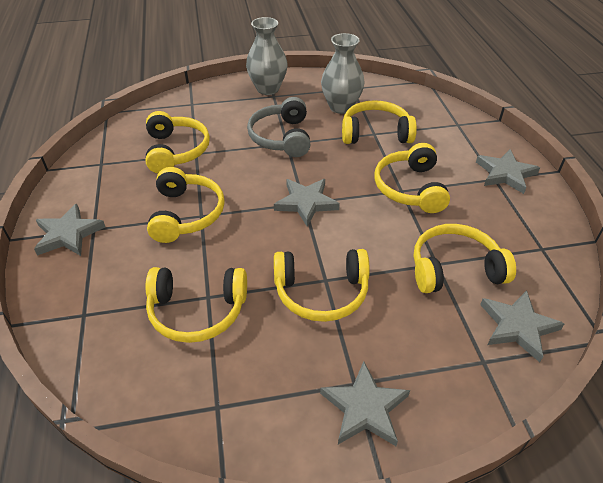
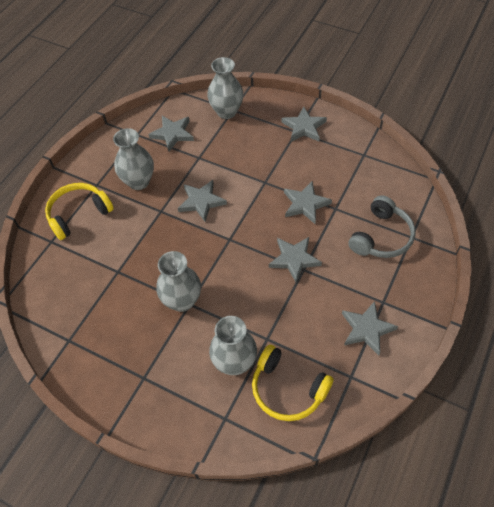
grey star: [34,204,105,256] [274,179,340,226] [320,361,410,446] [476,149,540,194] [480,290,565,362] = 5 -> [148,116,194,151] [178,180,227,222] [269,237,322,283] [282,106,327,142] [284,181,332,224] [342,301,398,355] = 6
grey vase: [246,17,287,95] [321,33,365,114] = 2 -> [113,128,154,190] [156,251,201,312] [207,57,243,119] [209,316,257,375] = 4
yellow headphones: [146,111,210,173] [146,267,247,343] [147,167,225,243] [274,249,370,322] [342,100,417,144] [374,143,450,213] [414,224,516,293] = 7 -> [45,183,114,240] [252,345,333,421] = 2

